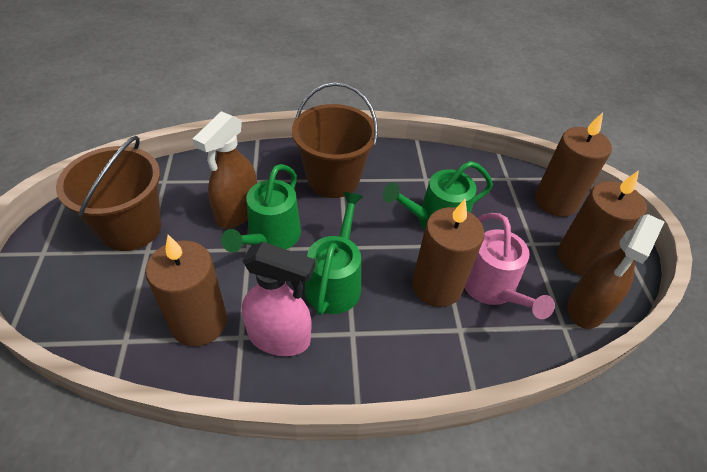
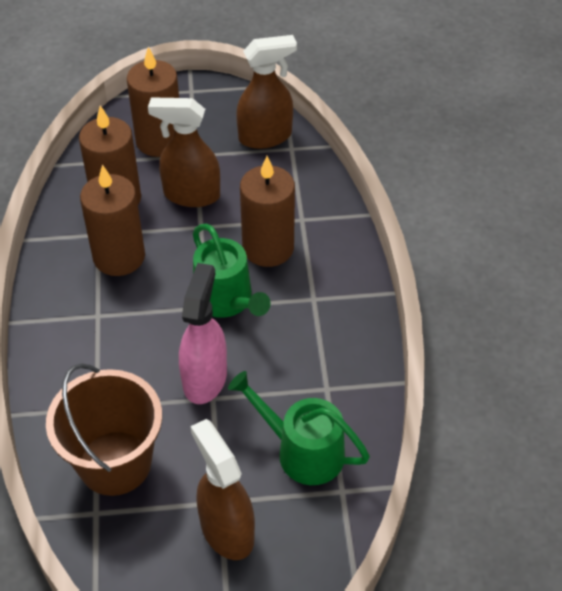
brown bucket: [56,136,161,251] [292,82,378,198] = 2 -> [46,363,162,496] = 1
brown spray bottle: [193,111,257,228] [567,214,664,329] = 2 -> [148,97,220,207] [190,419,255,560] [236,35,297,149] = 3
green watering can: [221,164,301,252] [305,192,363,315] [383,161,493,230] = 3 -> [193,224,271,318] [228,371,370,485] = 2
pink watering can: [464,213,555,319] = 1 -> none = 0

